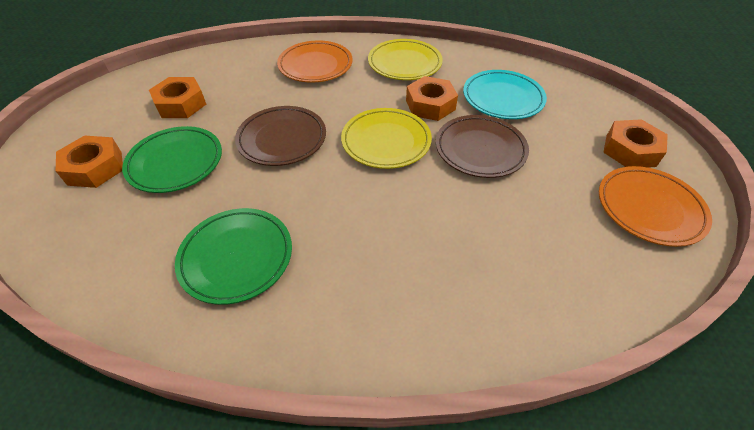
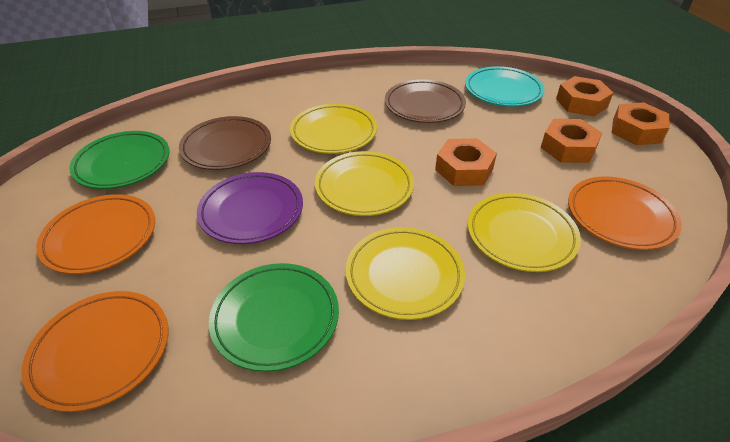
orange plate: [277,40,353,83] [599,166,712,247] = 2 -> [22,291,168,412] [36,194,155,274] [568,176,682,250] = 3
purple plate: none = 0 -> [197,172,303,244] = 1
yellow plate: [341,108,432,169] [368,39,443,80] = 2 -> [290,104,377,154] [315,151,414,216] [346,227,465,320] [468,193,581,272] = 4

